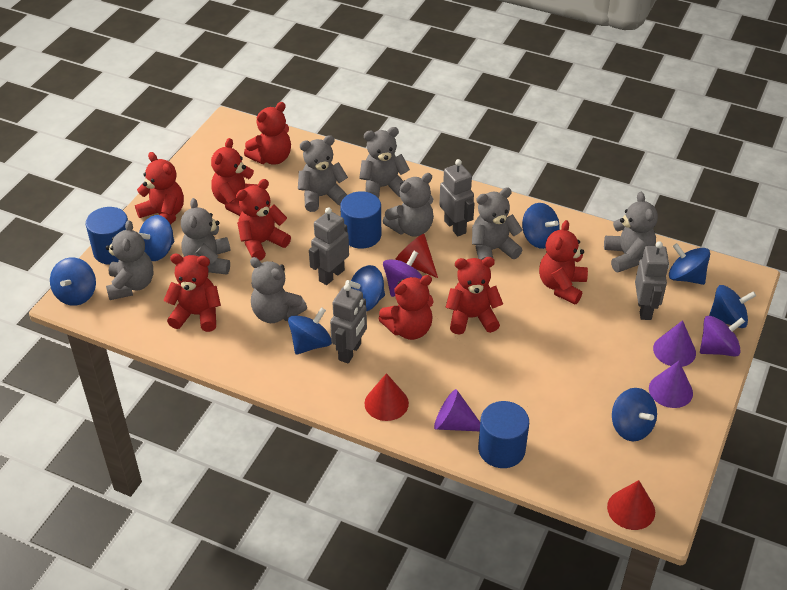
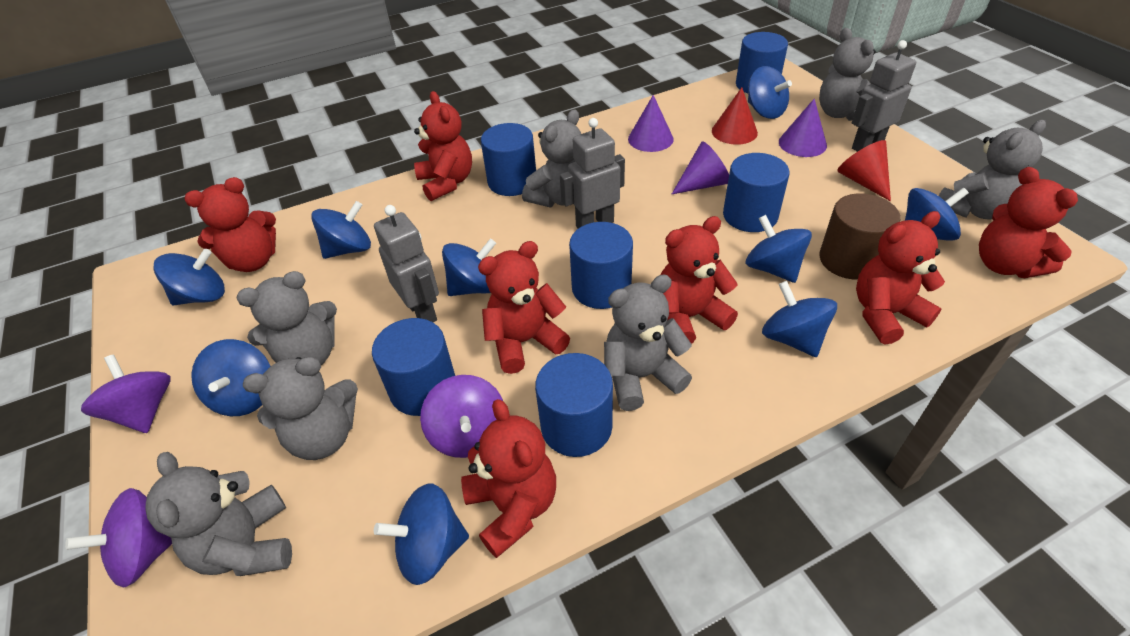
blue cylinder: [86,207,128,265] [340,191,381,249] [478,401,529,468] = 3 -> [372,318,455,416] [481,123,536,196] [535,353,613,457] [569,222,633,309] [723,153,789,232] [736,32,788,93] = 6
blue spinning top: [50,258,96,306] [137,215,174,261] [288,307,332,355] [345,265,385,311] [522,203,560,249] [612,388,657,441] [669,243,710,285] [709,285,756,328] = 8 -> [153,249,225,305] [191,339,271,416] [311,201,371,259] [374,483,469,585] [442,239,496,296] [746,215,812,283] [748,66,792,119] [762,281,837,357] [905,188,969,241] = 9
brown cylinder: none = 0 -> [819,193,900,279] = 1
grey robot: [309,207,349,285] [330,284,367,363] [439,159,474,236] [635,241,669,320] = 4 -> [374,205,439,322] [560,118,625,229] [852,40,916,152] = 3
grey teddy bear: [106,220,153,300] [181,198,231,275] [250,257,307,323] [298,135,348,212] [359,127,410,199] [383,173,434,237] [472,187,523,260] [604,192,658,272] = 8 -> [146,452,292,576] [236,271,337,365] [243,357,358,460] [522,110,581,207] [604,275,692,411] [819,28,876,121] [939,120,1046,220] = 7
purple spinning top: [383,251,422,297] [700,316,745,357] = 2 -> [65,488,172,588] [81,354,171,433] [420,375,503,458] = 3
red cone: [364,373,409,421] [395,234,438,278] [607,480,655,530] = 3 -> [712,88,758,145] [837,140,891,201] = 2
red teddy bear: [135,152,184,225] [163,254,221,332] [211,138,258,216] [236,179,291,260] [244,102,291,165] [378,275,434,340] [445,257,503,335] [539,220,588,304] = 8 -> [184,177,276,272] [414,91,472,201] [461,399,556,558] [478,241,570,374] [661,216,738,344] [856,211,945,345] [979,167,1078,278] = 7

